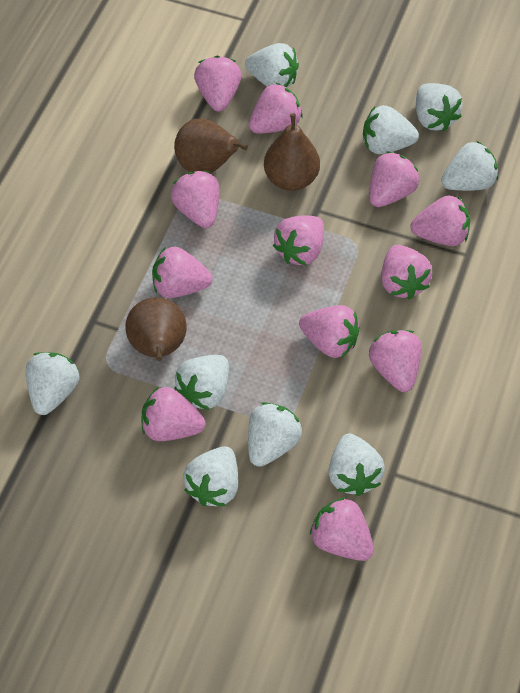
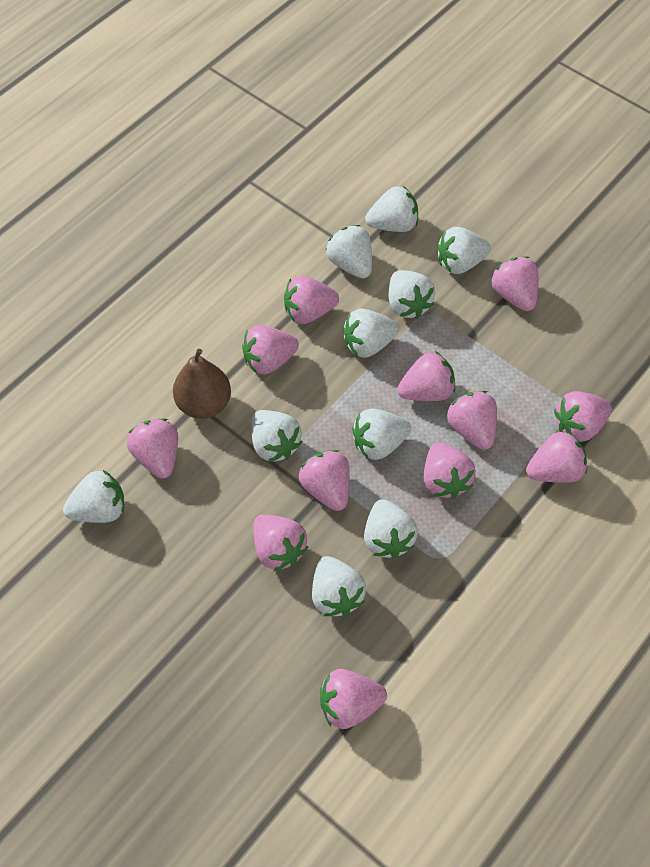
brown pear: [125,297,186,361] [174,118,248,173] [264,114,320,191] = 3 -> [173,349,231,419] = 1
white strawberry: [26,352,80,415] [174,355,229,410] [183,446,238,506] [245,43,299,88] [248,402,302,467] [328,434,385,496] [363,105,419,154] [416,83,463,131] [441,141,498,191] = 9 -> [63,470,124,523] [251,410,302,462] [312,556,366,616] [326,225,372,278] [343,309,399,358] [352,408,411,460] [364,499,418,559] [365,186,418,232] [389,270,435,319] [437,227,491,274] = 10

